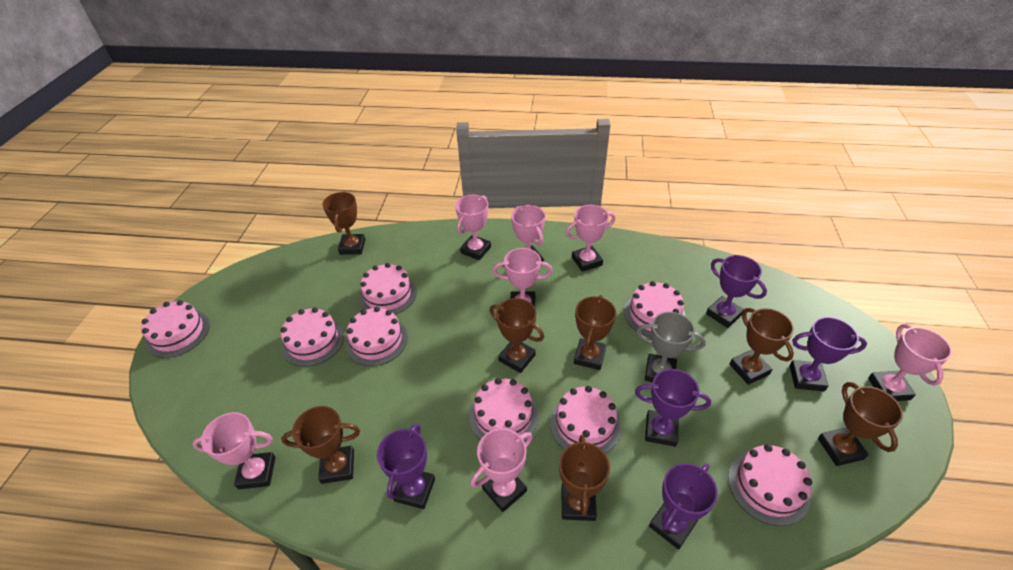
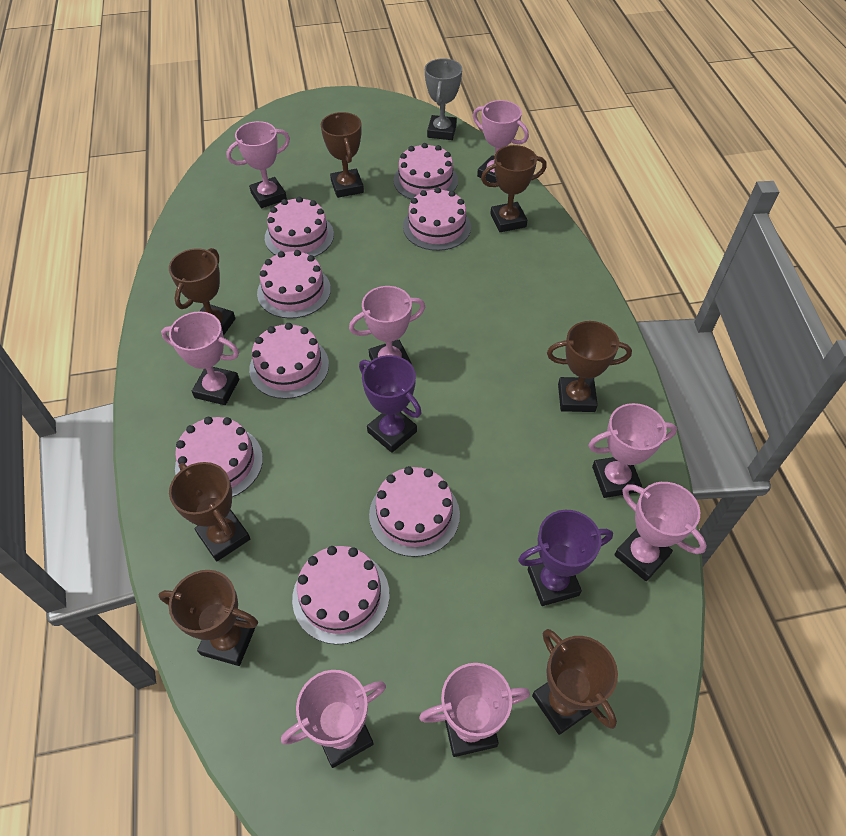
pink trophy: [192,412,275,489] [455,195,491,260] [471,428,533,512] [493,248,553,307] [511,205,545,262] [566,205,615,272] [868,324,952,401] = 7 -> [161,312,239,405] [226,121,290,208] [281,670,386,768] [349,286,425,364] [419,663,530,757] [473,100,529,183] [588,403,677,498] [614,482,707,581] = 8
purple trophy: [377,423,435,509] [635,369,711,447] [649,463,718,550] [706,255,767,328] [789,317,867,391] = 5 -> [359,355,422,453] [518,510,613,606] = 2

